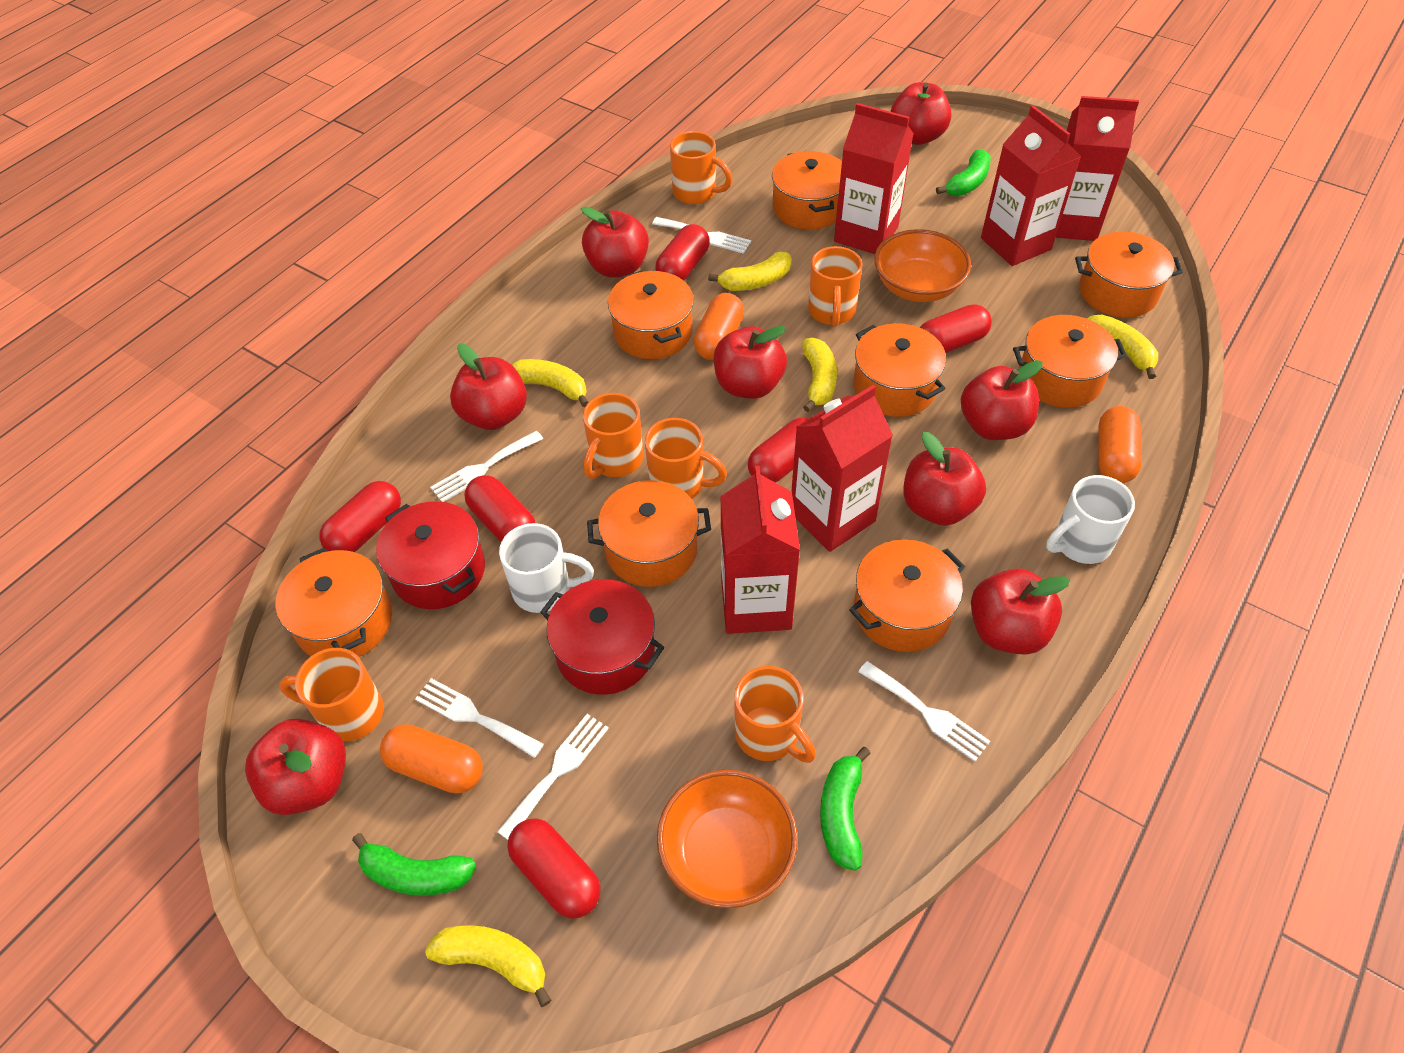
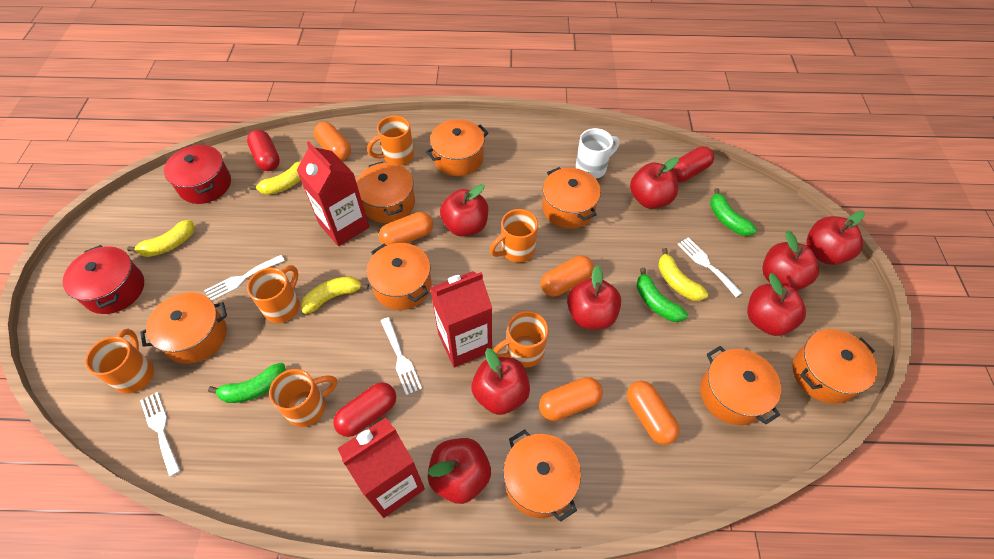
orange bowl: [657,770,798,908] [874,229,971,302] = 2 -> none = 0
orange capsule: [380,724,483,794] [694,293,744,360] [1098,406,1142,483] = 3 -> [314,122,351,161] [379,212,433,245] [539,377,603,421] [541,256,594,297] [627,381,680,445] = 5
red capsule: [319,481,401,552] [464,475,536,542] [507,819,601,918] [655,224,710,281] [748,417,809,483] [920,304,992,353] = 6 -> [247,130,280,171] [333,382,396,437] [672,146,714,182] = 3
red carton: [720,465,800,634] [791,385,893,552] [834,103,914,254] [981,105,1081,266] [1056,96,1139,241] = 5 -> [297,141,369,246] [338,418,425,518] [430,271,492,368] = 3
white fork: [415,678,544,758] [430,431,543,502] [497,714,609,840] [652,217,751,254] [858,661,990,762] = 5 -> [140,392,181,477] [204,255,285,301] [381,317,422,395] [677,237,742,297] = 4
white mug: [499,523,594,613] [1046,475,1135,564] = 2 -> [576,128,619,179] = 1
yellow banana: [425,925,551,1007] [511,359,589,407] [708,252,792,291] [802,338,837,412] [1087,315,1158,379] = 5 -> [127,220,195,257] [249,161,301,195] [301,276,369,314] [658,248,708,301] = 4

